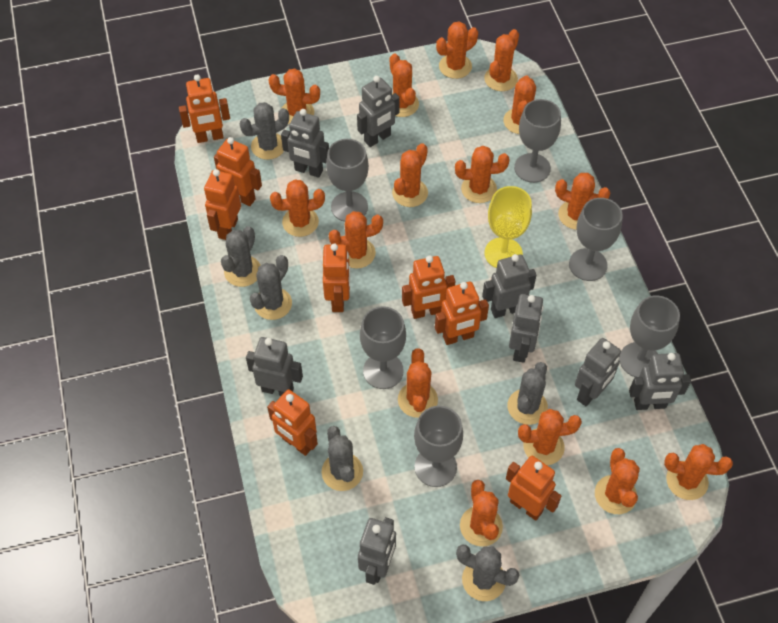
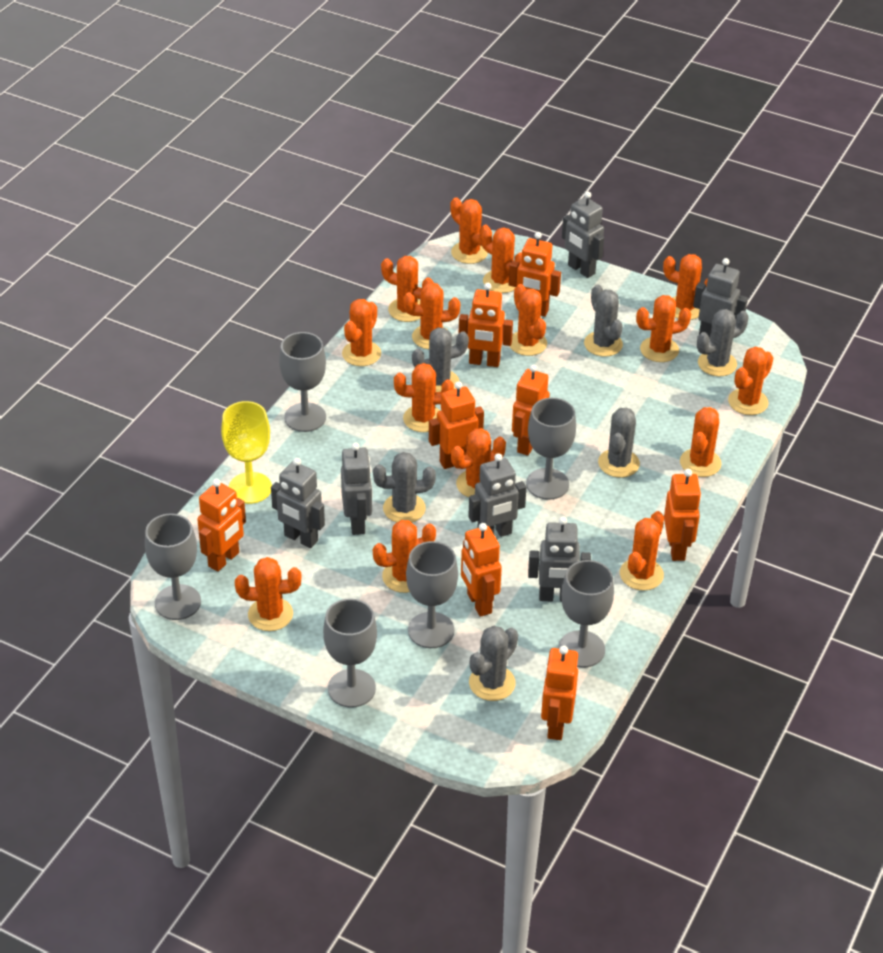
grey robot: [246,337,303,396] [281,109,329,178] [357,76,400,147] [358,517,396,585] [482,254,536,318] [509,294,544,363] [575,338,621,406] [629,353,691,410] = 8 -> [271,458,325,548] [341,443,372,535] [468,453,526,537] [528,516,591,602] [562,191,604,278] [693,258,748,339] = 6

